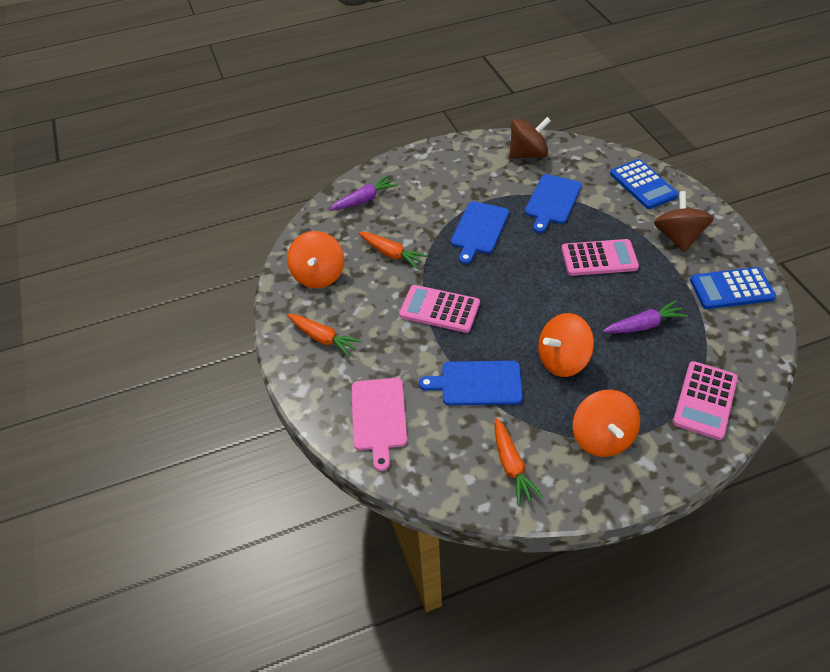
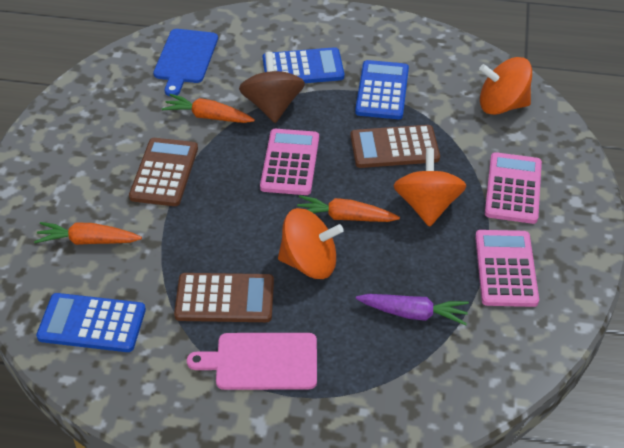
blue calculator: [610,159,679,209] [690,267,776,309] = 2 -> [36,293,146,352] [263,47,344,83] [355,60,409,119] = 3
blue cutting board: [419,361,523,405] [451,201,509,264] [525,174,582,233] = 3 -> [153,29,218,97] = 1
brown calculator: none = 0 -> [129,138,198,206] [174,273,274,322] [350,125,440,168] = 3
brown spinning top: [509,117,551,159] [654,191,714,252] = 2 -> [239,52,305,123] = 1
purple carrot: [329,175,398,210] [603,300,688,333] = 2 -> [356,294,469,325] = 1

